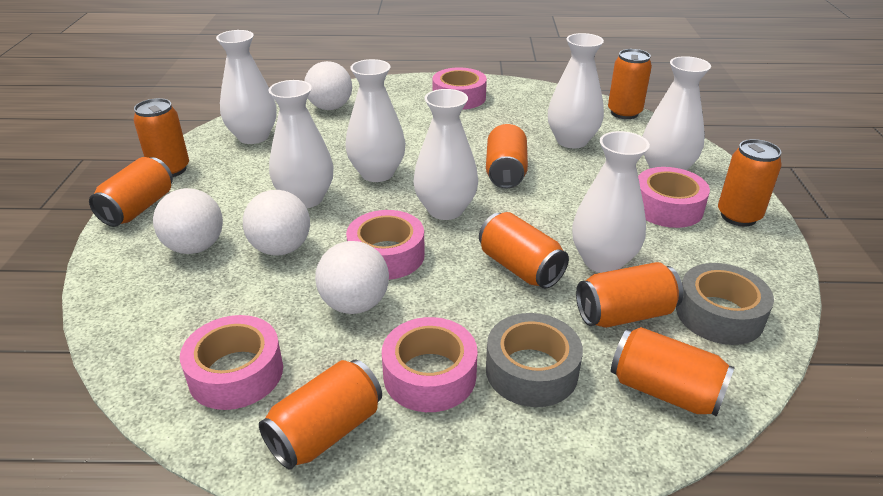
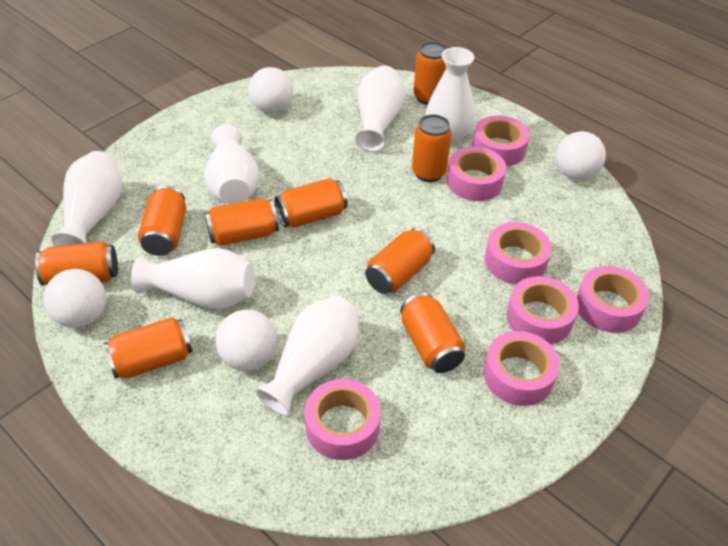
grey tape: [486,313,583,407] [676,263,774,345] = 2 -> none = 0
pink tape: [180,315,283,410] [346,210,425,280] [382,317,478,412] [433,67,487,110] [638,167,710,228] = 5 -> [304,379,381,460] [447,147,506,201] [472,115,530,166] [483,331,560,406] [485,222,552,284] [507,276,579,344] [577,266,649,333] = 7
white vase: [216,30,276,144] [268,80,333,208] [345,59,406,182] [413,89,478,220] [548,33,604,148] [572,131,650,273] [642,56,711,170] = 7 -> [51,151,122,246] [131,248,255,309] [205,124,259,204] [255,296,359,416] [355,65,405,152] [425,47,475,145] = 6

